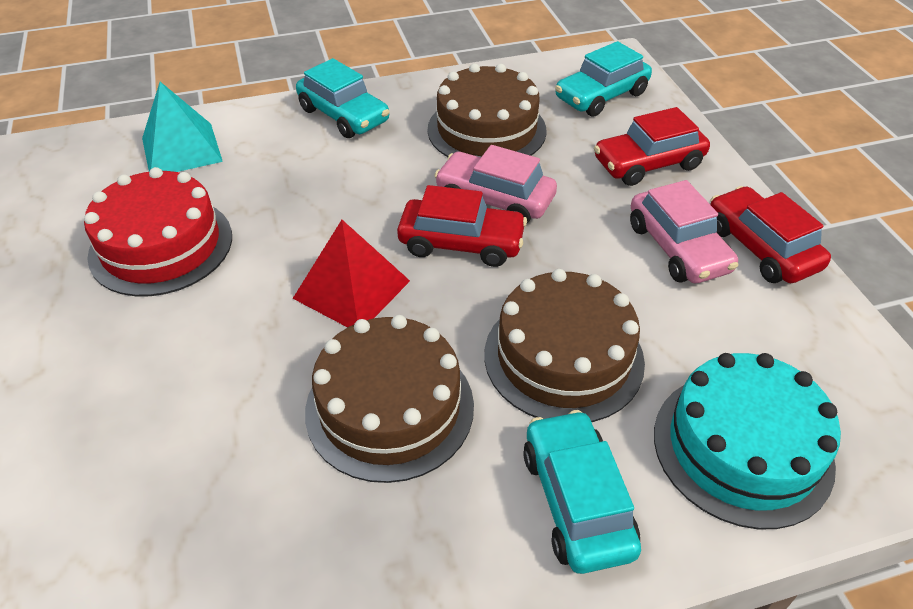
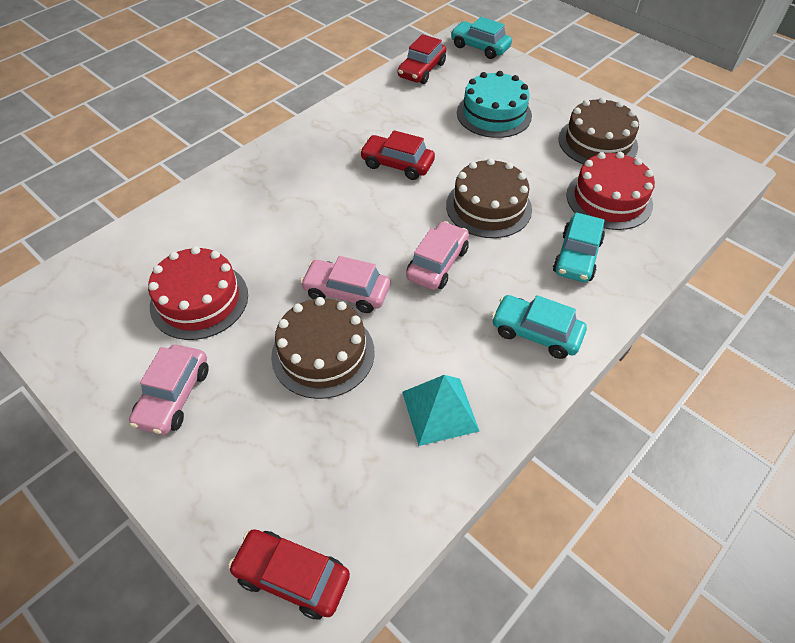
pink car: [434,145,557,223] [630,180,738,283] = 2 -> [129,344,209,435] [300,256,390,313] [406,221,469,290] = 3
red cake: [84,167,232,296] = 1 -> [148,246,248,340] [566,152,655,230] = 2
red pyramid: [293,220,410,327] = 1 -> none = 0

